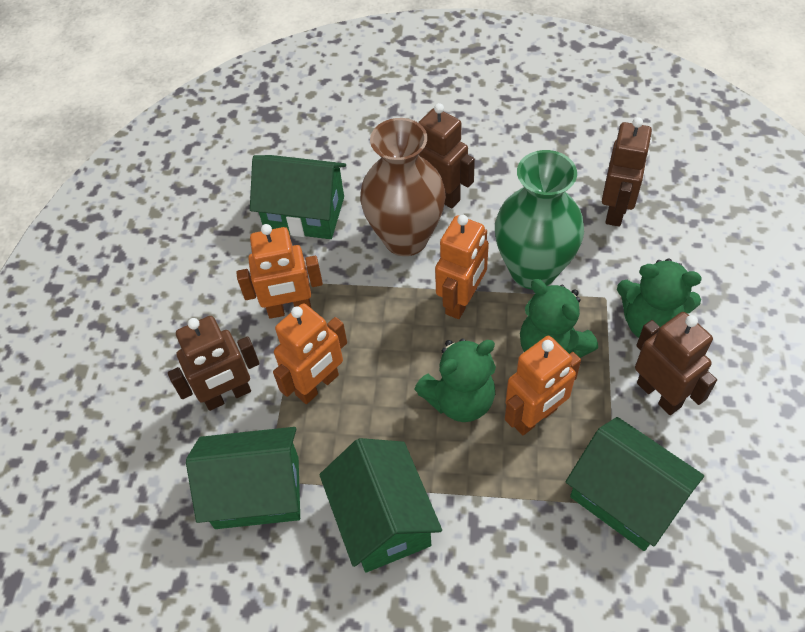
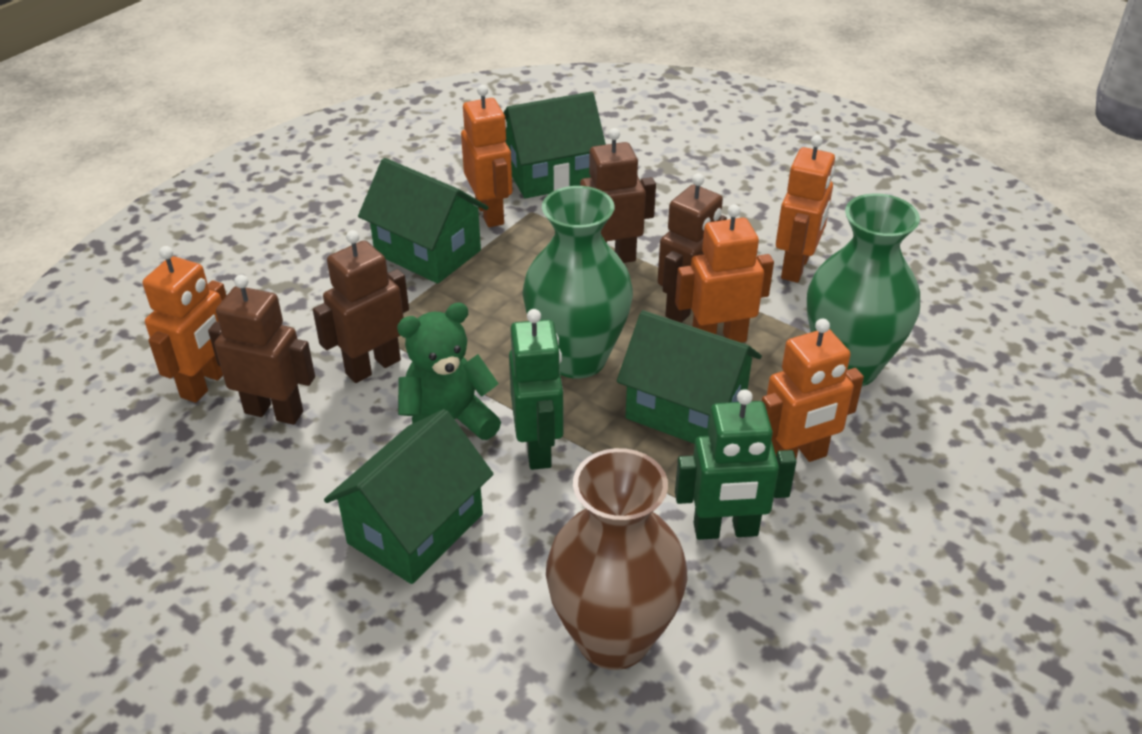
green robot: none = 0 -> [509,309,564,470] [675,389,797,540] = 2
green teddy bear: [414,339,496,422] [520,279,598,358] [617,259,702,338] = 3 -> [397,303,501,440] = 1
green vase: [495,150,584,289] = 1 -> [523,186,633,379] [807,193,920,386] = 2
orange robot: [236,224,323,319] [273,303,347,404] [435,215,489,319] [505,336,581,435] = 4 -> [143,246,227,403] [461,85,512,227] [675,204,774,343] [762,318,864,462] [776,135,835,283] = 5

